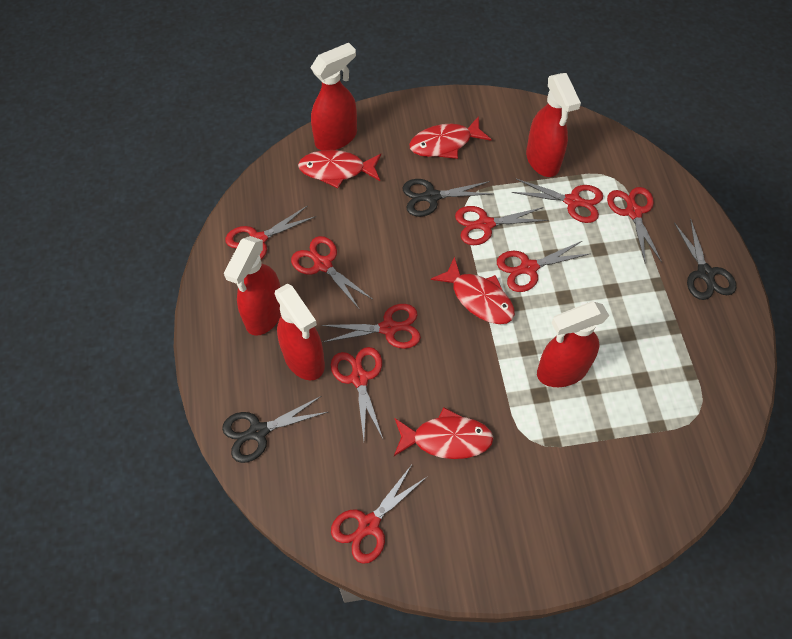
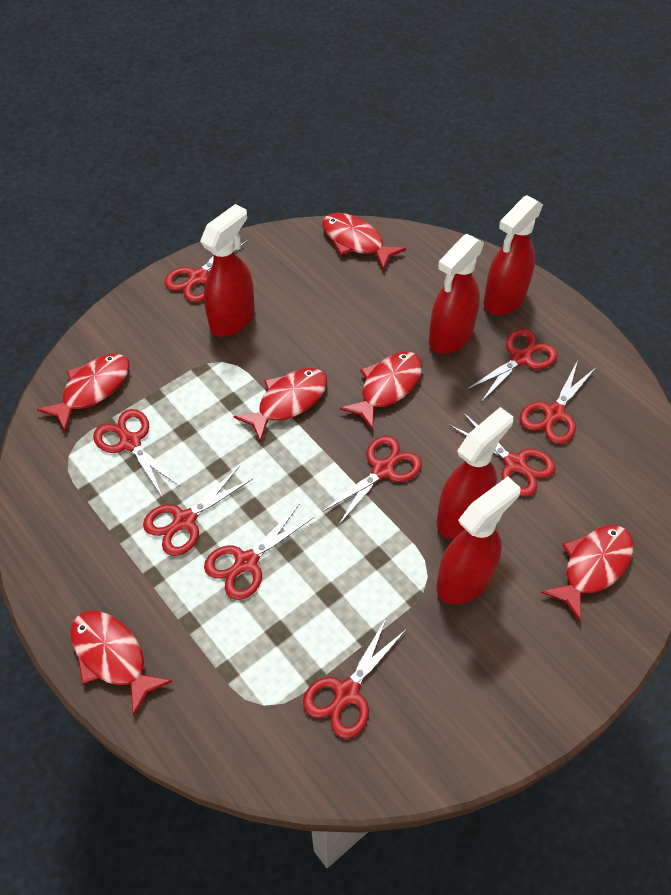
black scissors: [222,396,328,463] [402,179,492,217] [674,219,736,300] = 3 -> none = 0
red fish: [298,150,381,188] [394,407,494,459] [409,116,491,159] [431,256,515,324] = 4 -> [37,354,129,432] [70,610,173,716] [233,368,327,443] [322,213,406,270] [340,351,422,430] [541,525,634,622] = 6

